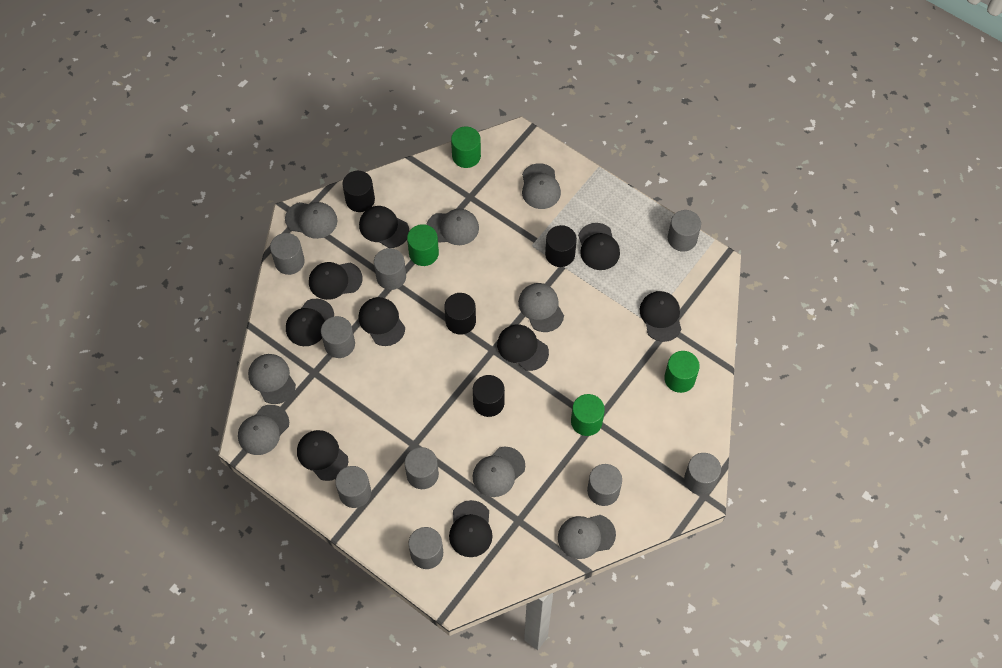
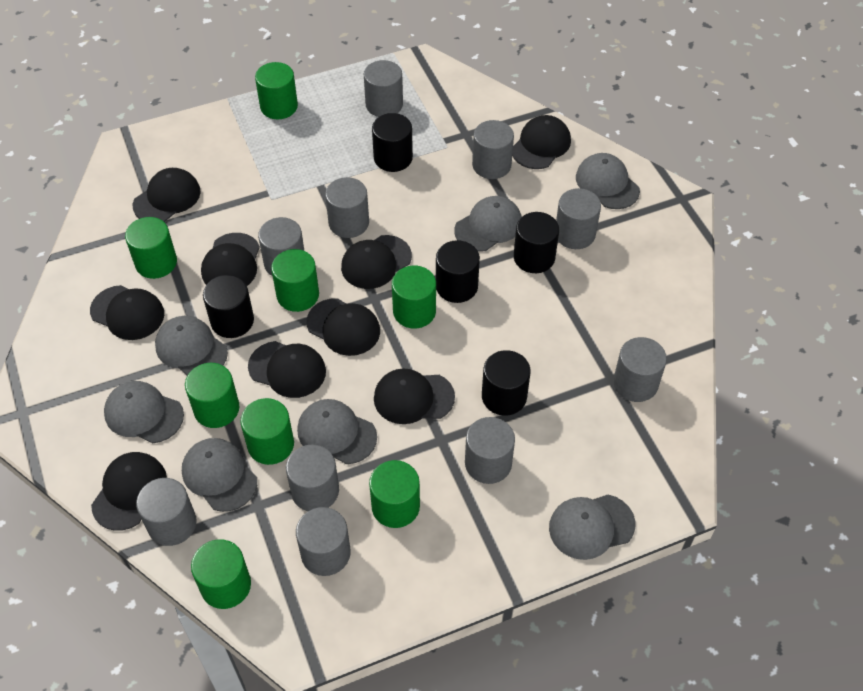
black cylinder: [342,171,375,212] [444,293,476,335] [473,375,505,417] [545,225,577,267] = 4 -> [203,275,254,338] [372,113,413,172] [436,240,480,303] [482,350,531,416] [514,212,559,273] = 5
green cylinder: [407,224,439,266] [451,127,481,168] [571,394,605,436] [664,351,700,393] = 4 -> [125,217,177,279] [185,363,239,428] [191,539,251,609] [240,398,294,465] [255,62,298,119] [271,249,319,312] [369,460,420,528] [392,266,436,328] = 8
grey cap: [238,405,289,455] [248,354,296,404] [285,202,338,239] [426,209,479,245] [473,447,525,497] [518,283,564,332] [522,163,561,209] [558,515,616,559] = 8 -> [104,381,184,443] [155,316,228,376] [182,438,257,512] [297,399,377,464] [454,196,522,252] [549,495,635,560] [576,153,640,209] = 7
grey cylinder: [270,233,305,275] [321,316,355,358] [335,466,371,508] [374,248,406,290] [405,447,439,489] [408,527,443,569] [587,464,622,506] [668,210,701,252] [684,453,721,495] = 9 -> [136,478,197,546] [258,217,304,276] [286,445,339,511] [296,507,351,576] [325,177,369,238] [364,60,403,117] [465,417,515,484] [472,120,514,179] [556,188,601,249] [613,337,667,402] = 10

